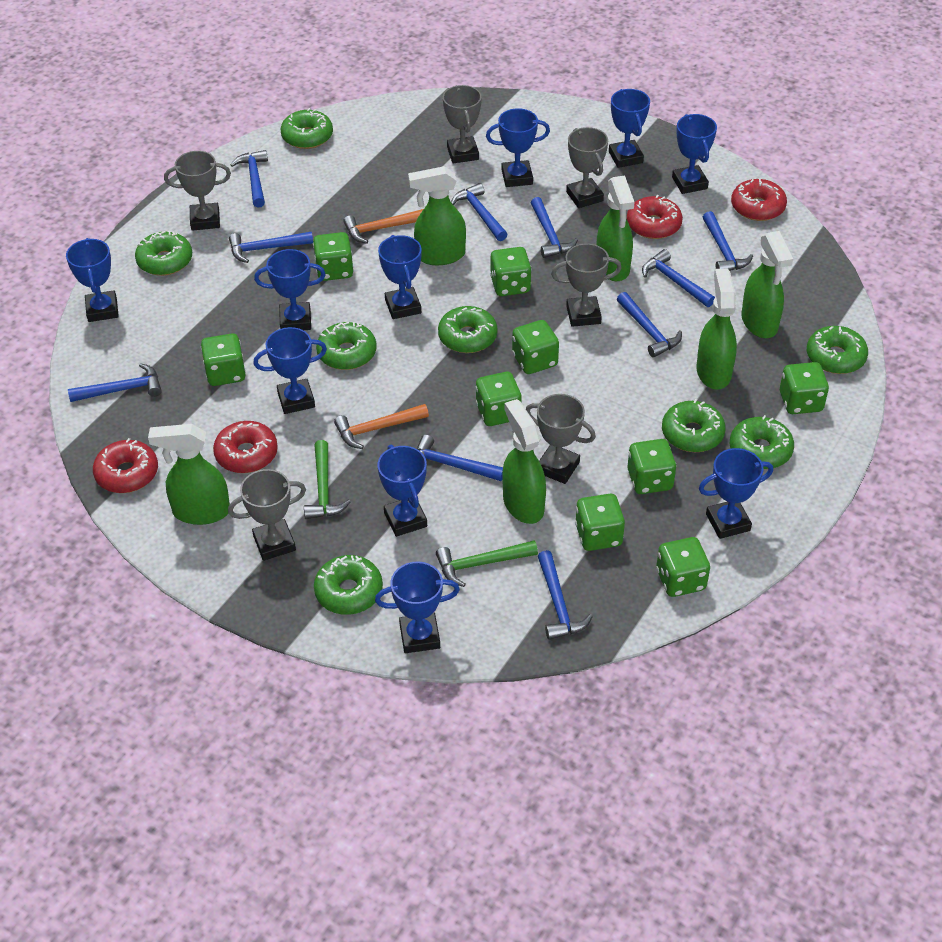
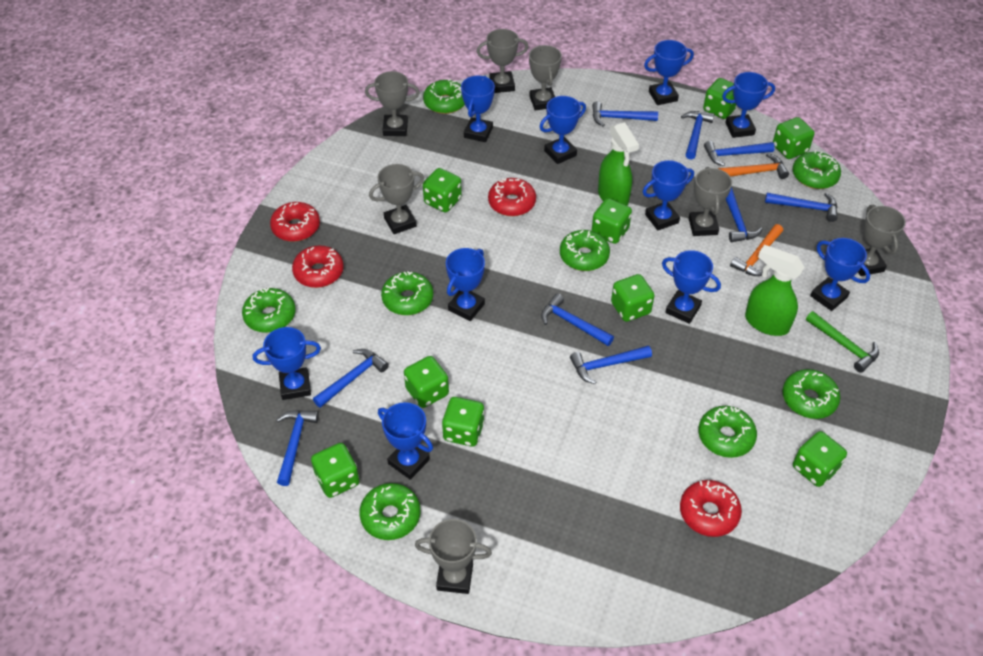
blue hammer: [68,363,162,402] [229,232,313,263] [230,150,268,208] [417,435,503,481] [451,183,508,241] [531,197,578,258] [538,550,593,640] [617,292,682,358] [642,249,715,307] [703,211,753,271] = 10 -> [276,410,319,486] [313,349,389,408] [541,293,614,346] [570,346,652,384] [592,101,658,127] [681,111,714,160] [704,141,775,166] [726,187,762,242] [765,193,838,222] = 9
green hammer: [304,440,351,519] [436,541,538,587] = 2 -> [806,311,879,373] = 1
green spray bottle: [148,424,230,525] [408,166,466,265] [502,399,546,524] [596,176,635,281] [696,269,737,390] [741,231,793,338] = 6 -> [598,122,639,206] [745,245,805,336] = 2
grey trophy: [164,151,231,231] [228,469,306,561] [443,85,482,163] [526,394,596,484] [551,244,622,327] [566,127,608,208] = 6 -> [365,71,420,136] [369,164,424,234] [415,519,492,594] [476,29,528,93] [529,45,562,111] [689,167,732,236] [858,204,906,276] = 7

